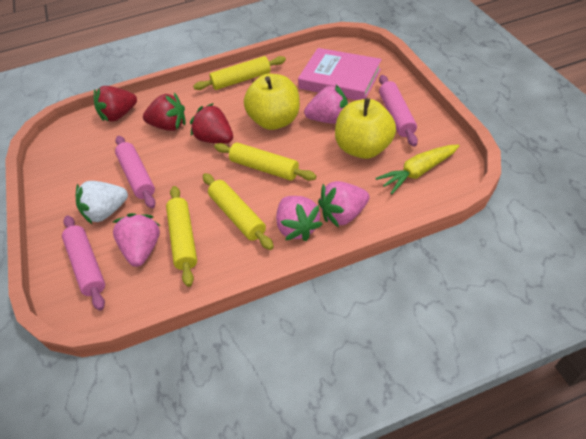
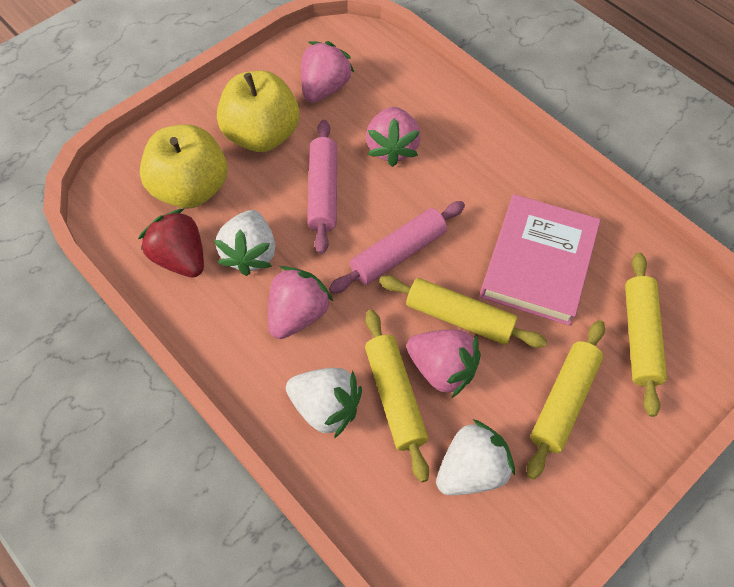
pink rolling pin: [62,215,105,311] [115,136,156,209] [379,75,418,146] = 3 -> [307,120,337,254] [329,201,465,294] = 2
red strawberry: [94,86,137,122] [143,92,185,131] [190,103,233,143] = 3 -> [138,208,204,277] = 1
white strawberry: [76,181,128,225] = 1 -> [214,210,276,276] [286,368,362,439] [436,419,515,495] = 3
yellow carrot: [376,144,460,194] = 1 -> none = 0

